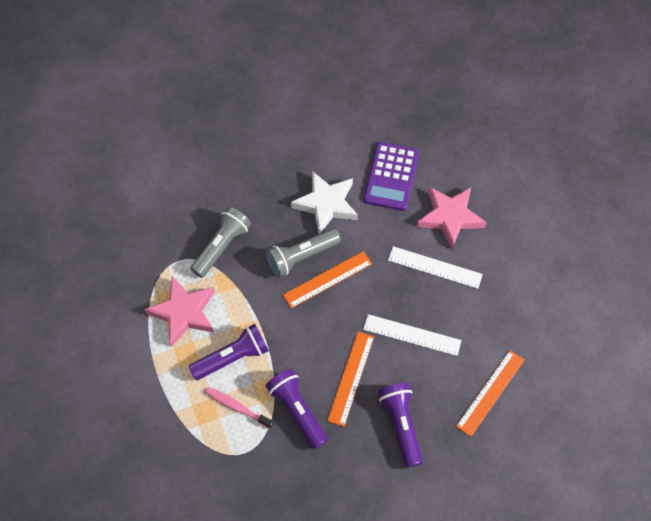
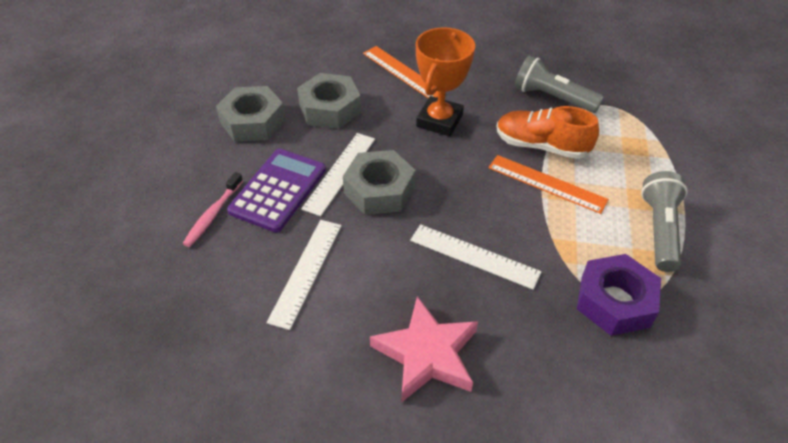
grey nut: none = 0 -> [216,86,286,142] [297,73,361,129] [343,150,416,215] = 3
orange ruler: [283,251,372,308] [327,332,374,427] [456,350,524,437] = 3 -> [363,46,438,98] [488,155,609,214] = 2
orange shoe: none = 0 -> [497,106,599,159] = 1
orange trophy: none = 0 -> [416,27,475,136] = 1
pink star: [145,276,215,347] [417,187,487,249] = 2 -> [370,296,478,402] = 1
purple flashlight: [189,324,269,380] [266,369,328,449] [378,382,423,468] = 3 -> none = 0
purple nut: none = 0 -> [577,254,661,336] = 1
white ruler: [363,314,462,356] [388,246,483,289] = 2 -> [266,220,342,330] [301,133,375,216] [410,224,542,290] = 3
white star: [291,171,358,234] = 1 -> none = 0

